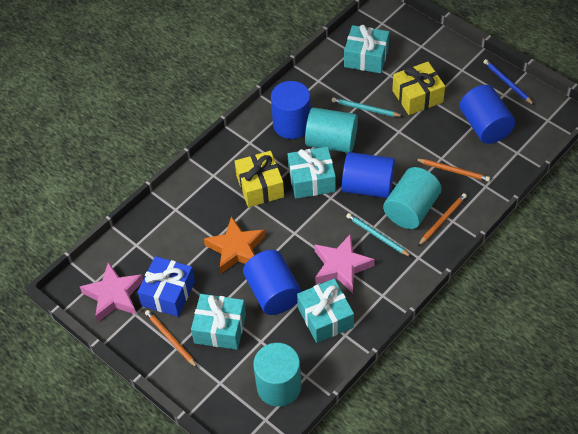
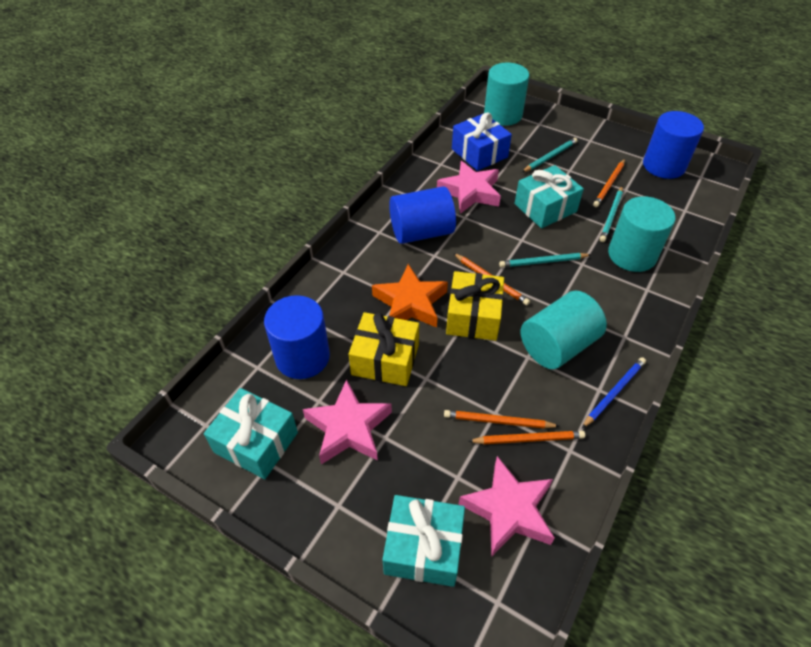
blue cylinder: [243,250,302,315] [271,81,311,139] [342,152,395,198] [460,85,515,144] = 4 -> [264,295,330,379] [389,186,456,244] [643,111,704,179] = 3
orange pencil: [145,310,198,368] [415,159,490,182] [418,193,467,246] = 3 -> [444,410,560,429] [453,253,530,305] [469,431,585,444] [593,159,625,207] = 4
pink star: [80,262,143,322] [315,234,375,293] = 2 -> [303,379,392,464] [437,161,501,214] [459,456,555,557] = 3
turquoise gift: [191,294,246,350] [288,147,336,199] [297,279,354,343] [344,25,389,73] = 4 -> [204,388,298,479] [382,495,465,587] [515,165,584,228] = 3
turquoise pencil: [332,97,403,117] [346,213,411,257] = 2 -> [499,253,591,267] [522,138,578,172] [600,186,623,242] = 3

